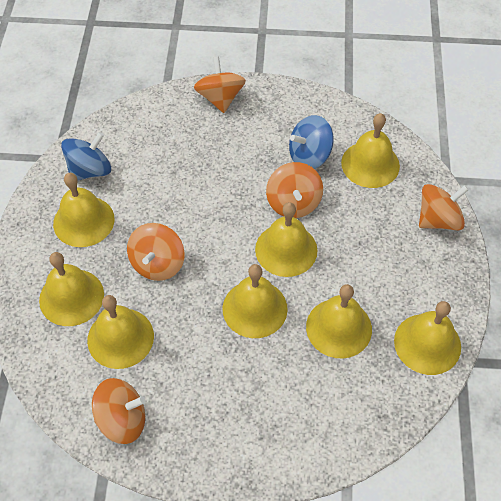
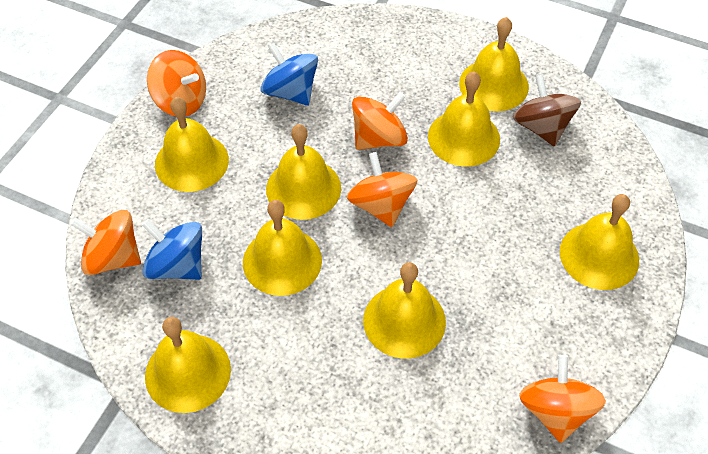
brown spinning top: none = 0 -> [513,74,581,147] = 1

